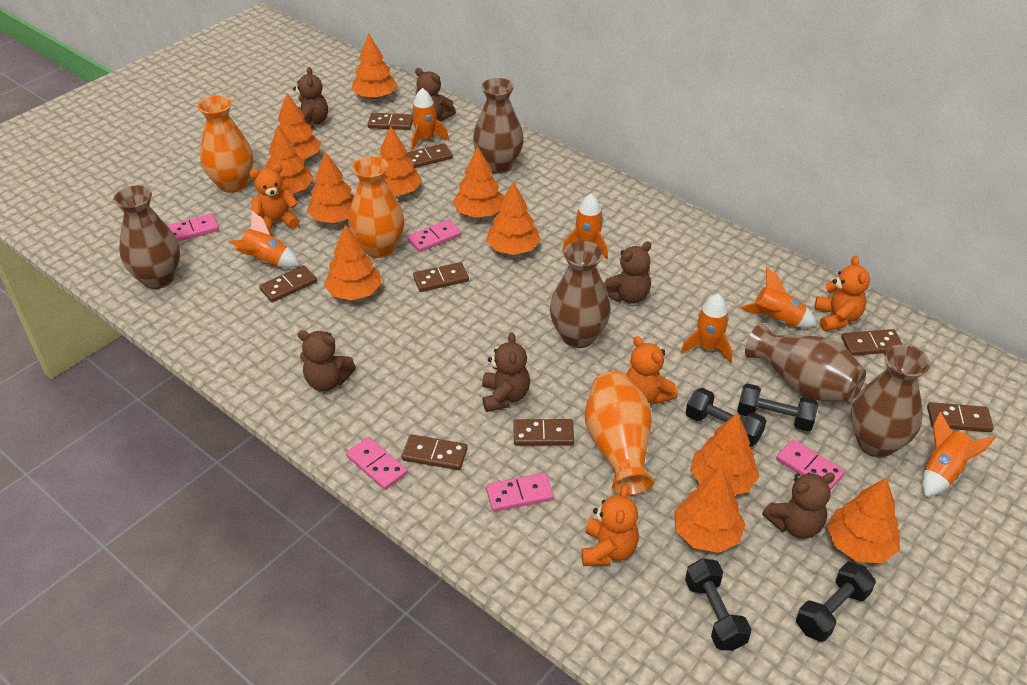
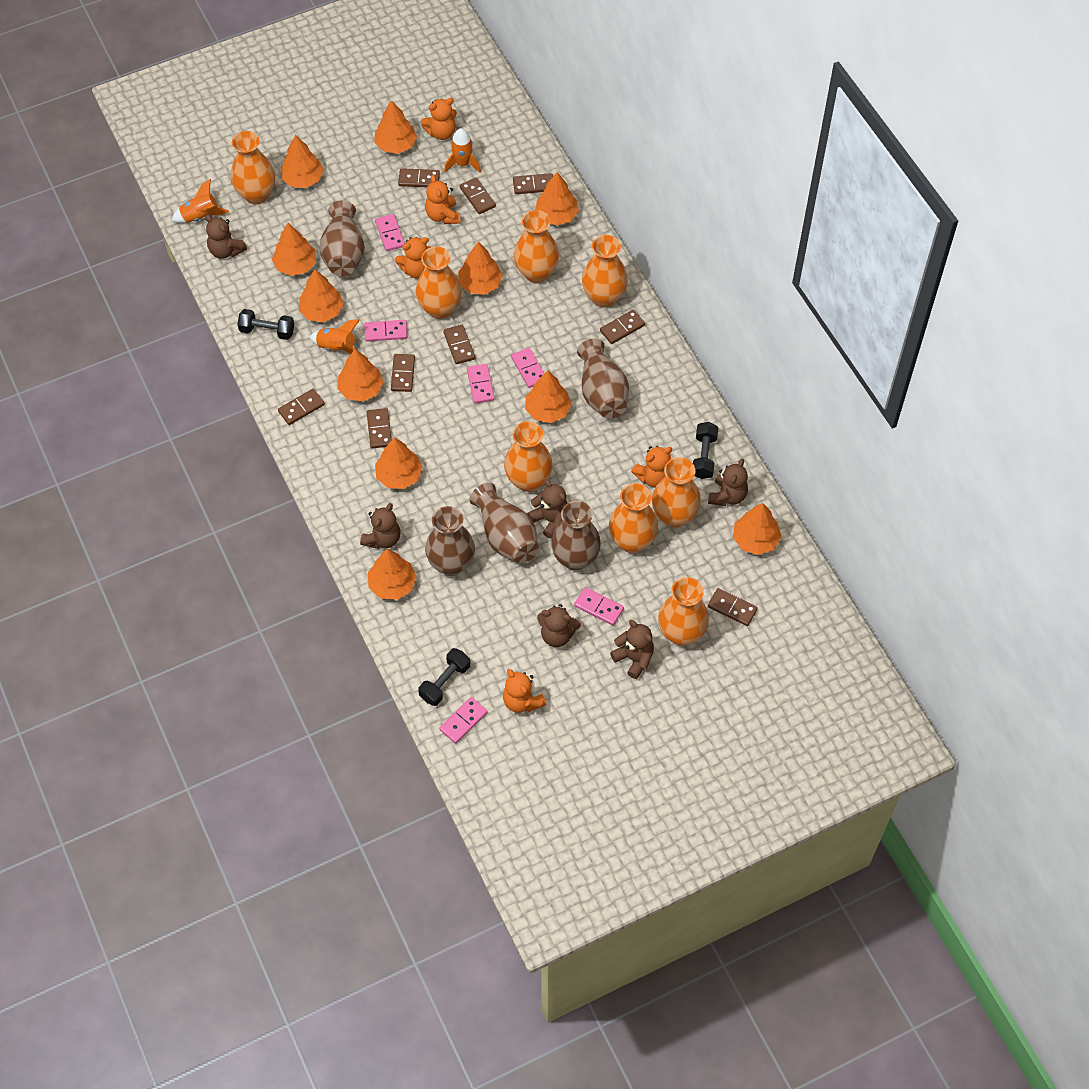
black dumbbell: [685,558,751,651] [686,388,766,447] [737,383,818,431] [796,562,876,642] = 4 -> [237,309,294,340] [418,648,470,706] [693,422,718,479] = 3
brown domino: [259,265,317,302] [368,113,413,130] [402,434,468,470] [406,143,453,168] [413,262,469,292] [514,419,574,446] [841,329,903,356] [927,402,994,432] = 8 -> [278,389,325,425] [367,408,392,449] [391,354,415,392] [398,168,440,187] [443,325,475,364] [460,178,496,214] [513,173,553,194] [600,310,645,344] [708,588,758,626] = 9
orange rocket: [228,210,300,268] [411,88,449,151] [562,194,608,259] [680,294,732,363] [740,267,817,328] [922,411,995,497] = 6 -> [171,179,229,223] [310,319,360,354] [444,128,481,173] = 3
orange teddy bear: [249,164,300,233] [581,485,639,566] [626,336,678,405] [815,256,870,331] = 4 -> [395,237,431,278] [421,98,457,140] [425,175,460,224] [503,669,546,713] [631,446,672,488] = 5
orange vase: [198,95,253,193] [349,156,404,258] [585,371,654,496] = 3 -> [231,131,275,204] [416,247,462,319] [504,421,553,492] [514,210,559,283] [582,235,628,307] [609,483,658,553] [652,457,701,527] [658,577,709,646] = 8
pink domino: [167,213,219,242] [346,437,408,490] [407,220,461,252] [486,473,554,512] [776,439,845,490] = 5 -> [364,320,407,342] [375,214,405,251] [439,697,488,744] [467,364,495,404] [511,348,545,388] [574,587,624,625] = 6

